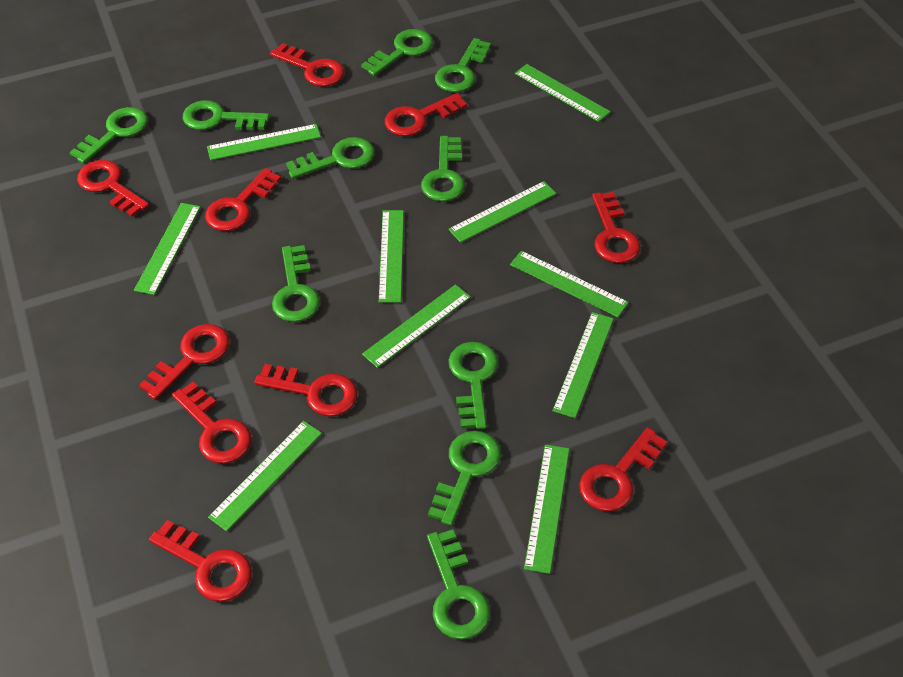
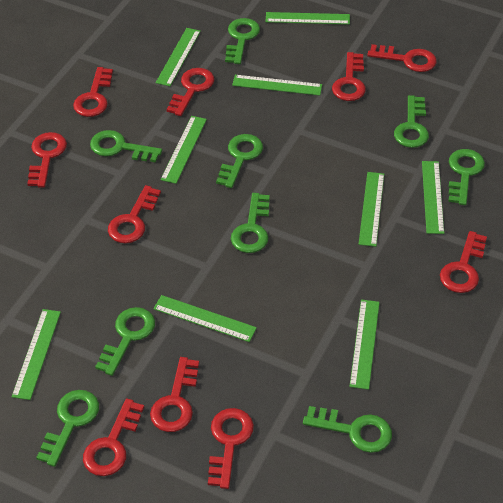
green key: [70,107,148,164] [183,100,270,130] [272,245,320,322] [286,137,375,179] [361,29,433,76] [421,136,465,202] [427,529,490,640] [428,431,501,526] [435,38,491,92] [448,342,498,430] = 10 -> [36,390,99,467] [90,130,162,162] [95,307,155,376] [216,134,263,188] [225,18,260,64] [231,193,270,253] [303,406,392,453] [394,95,429,148] [448,149,485,205] = 9
green ruler: [134,203,201,295] [207,124,321,160] [208,421,322,531] [362,284,471,368] [379,210,404,303] [448,181,556,243] [510,251,629,317] [515,64,611,122] [524,445,569,574] [552,312,614,418] = 10 -> [11,309,61,400] [153,295,257,342] [156,28,201,86] [160,116,207,184] [232,75,322,96] [266,12,350,25] [349,299,380,390] [359,172,384,247] [422,161,444,234] = 9

